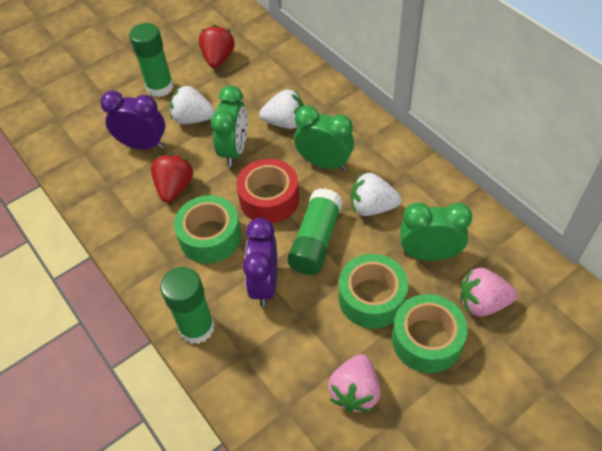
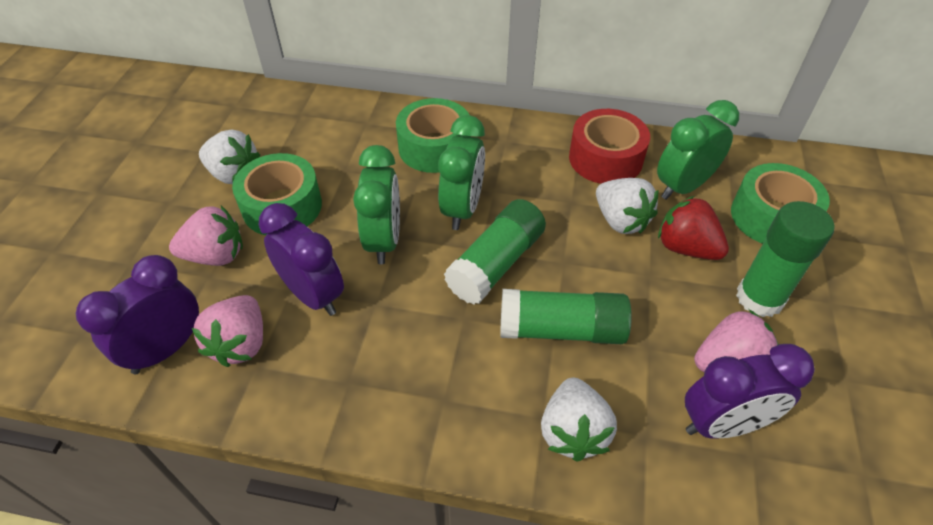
pink strawberry: [328,354,380,413] [460,268,517,316] = 2 -> [169,206,243,266] [192,295,263,367] [694,309,779,372] = 3
purple clock: [100,91,165,150] [243,218,277,307] = 2 -> [76,255,199,374] [258,203,344,316] [685,344,815,439] = 3
red strawberry: [151,154,193,203] [199,25,235,68] = 2 -> [658,196,729,260] = 1

